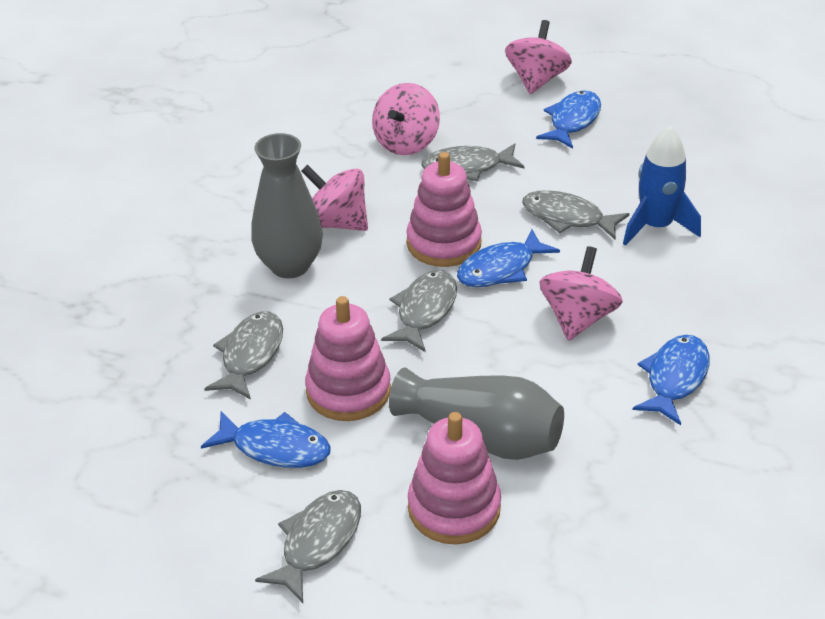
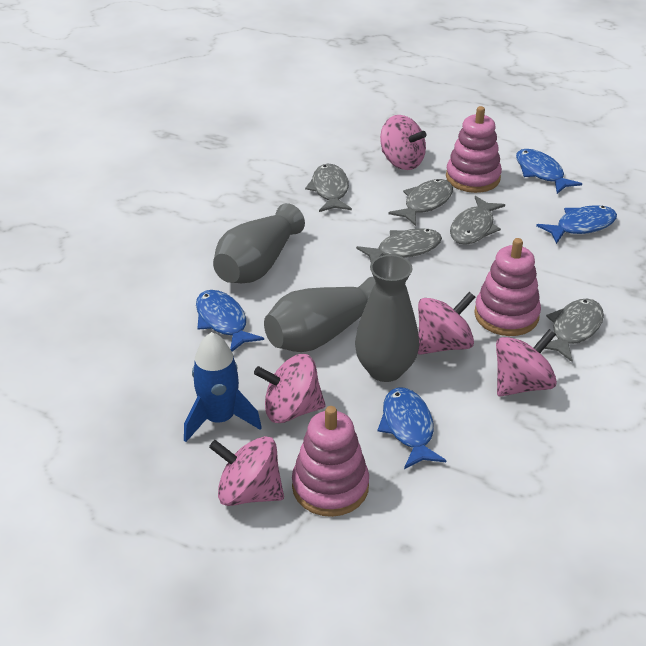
grey vase: [251,133,323,278] [389,368,564,460] = 2 -> [213,203,305,283] [264,277,376,352] [355,255,419,382] = 3
pink spinning top: [301,165,368,231] [372,83,440,155] [505,20,572,94] [539,246,623,341] = 4 -> [209,436,284,506] [254,354,326,423] [380,115,426,170] [418,292,475,355] [496,329,557,397] = 5

